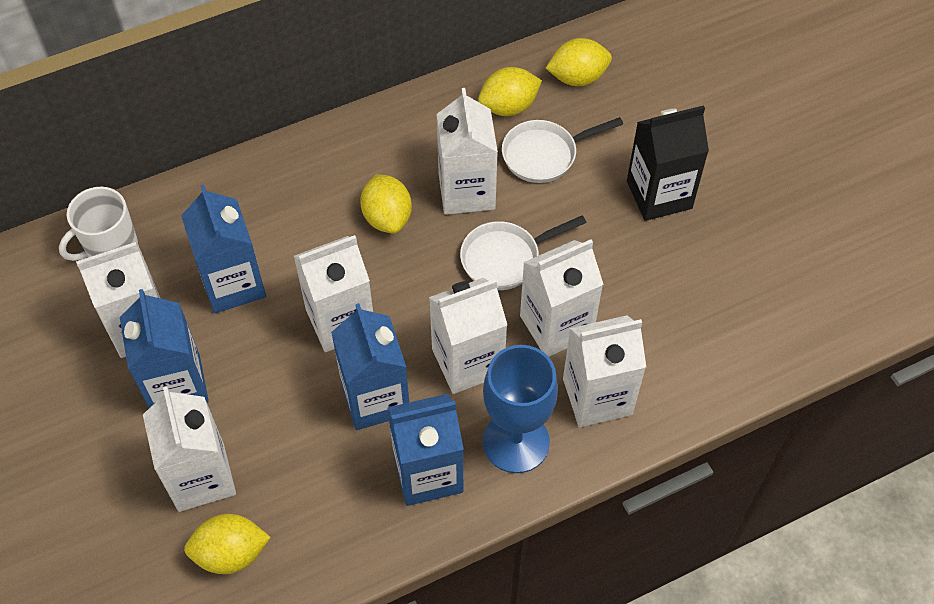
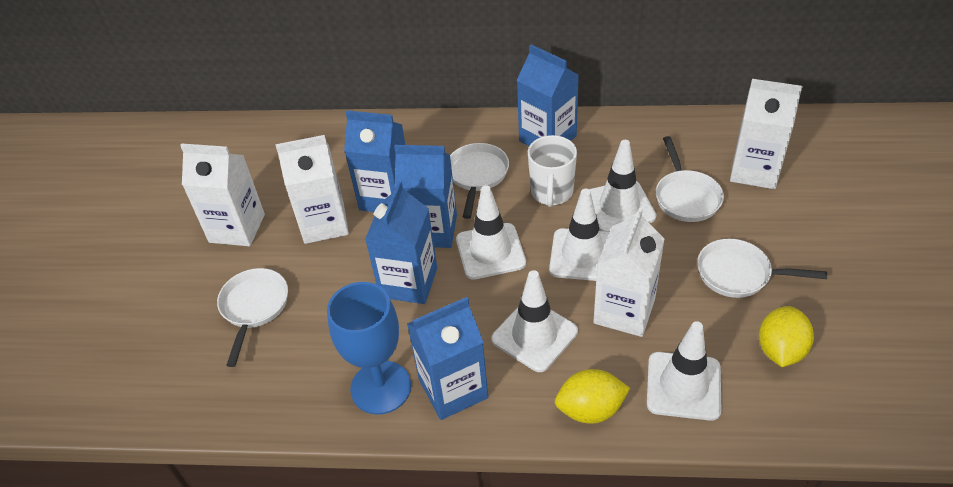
black carton: [627,105,709,221] = 1 -> none = 0
blue carton: [120,289,209,408] [181,184,266,313] [331,303,409,430] [388,394,464,506] = 4 -> [344,110,405,212] [365,181,437,304] [394,145,457,248] [407,297,488,420] [517,45,579,146] = 5
white carton: [76,242,161,358] [143,387,236,512] [294,235,373,352] [429,278,507,394] [436,88,498,215] [520,239,603,357] [563,315,646,427] = 7 -> [180,143,265,246] [276,135,349,244] [593,208,665,337] [730,79,802,189] = 4
white pan: [460,215,587,290] [502,117,623,183] = 2 -> [217,268,288,367] [450,143,509,219] [656,136,724,222] [697,239,827,298] = 4
white traffic cone: none = 0 -> [456,185,526,280] [491,270,578,372] [549,189,610,281] [589,140,657,232] [647,321,722,421] = 5
yellow lemon: [184,514,271,574] [360,174,412,233] [478,67,542,116] [546,38,612,86] = 4 -> [555,369,630,424] [759,306,814,367] = 2

